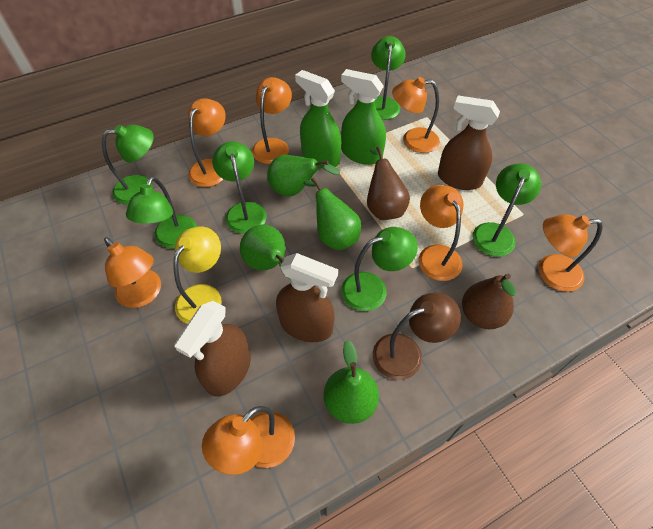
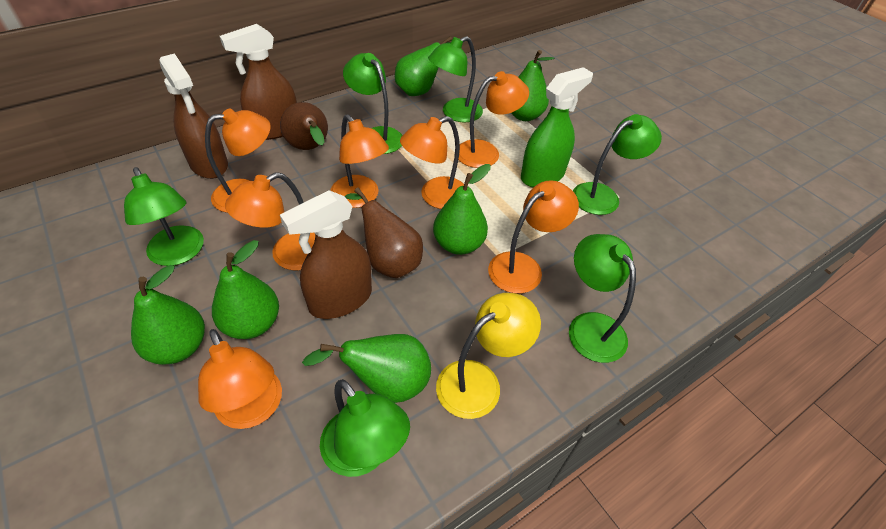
brown lamp: [373,293,461,380] = 1 -> none = 0
green pear: [240,225,290,280] [267,155,340,196] [303,177,361,250] [324,340,379,424] = 4 -> [131,265,205,365] [212,240,279,339] [302,334,431,403] [395,36,452,96] [433,164,491,255] [512,50,554,121] = 6
green spray bottle: [295,70,341,168] [341,69,386,165] = 2 -> [521,67,593,187] = 1

